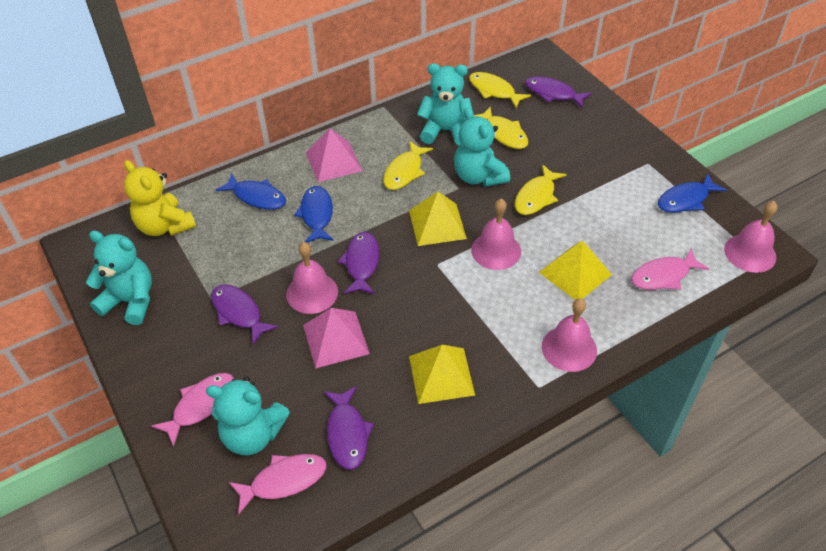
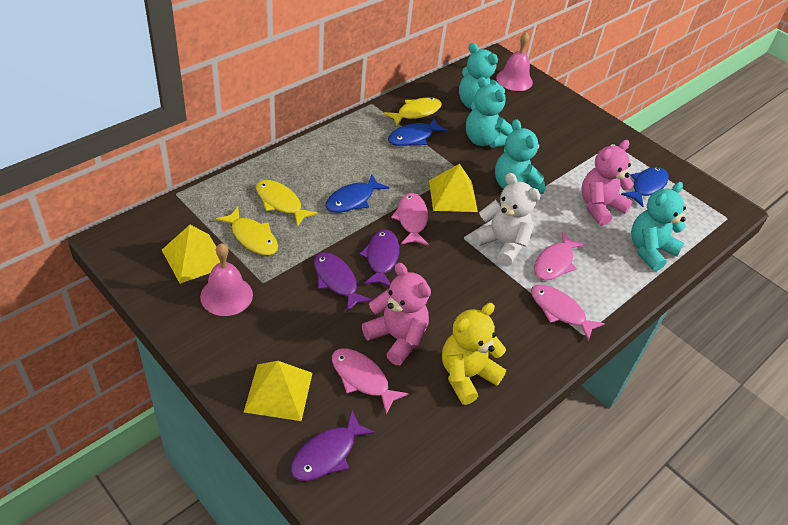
pink bell: [286,242,338,314] [471,199,521,270] [542,298,597,372] [724,201,778,273] = 4 -> [200,243,253,316] [496,32,533,91] = 2
pink fish: [151,373,234,447] [229,454,327,515] [631,248,709,290] = 3 -> [332,349,409,415] [391,193,429,246] [531,285,605,341] [534,232,586,280] = 4
pink pyramid: [303,308,370,369] [306,128,362,182] = 2 -> none = 0
pink teddy bear: none = 0 -> [362,263,431,365] [582,140,634,226] = 2
purple fish: [211,285,278,345] [324,386,374,470] [338,232,379,294] [525,76,592,108] = 4 -> [291,411,375,481] [314,252,372,312] [360,229,399,287] = 3
white teddy bear: none = 0 -> [471,173,540,266] = 1
yellow fish: [383,141,433,190] [469,72,531,108] [474,107,528,149] [515,165,567,215] = 4 -> [216,207,278,255] [256,180,318,227] [384,97,442,126] = 3

